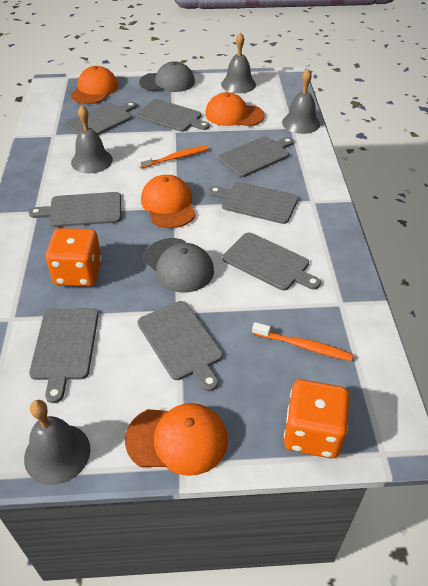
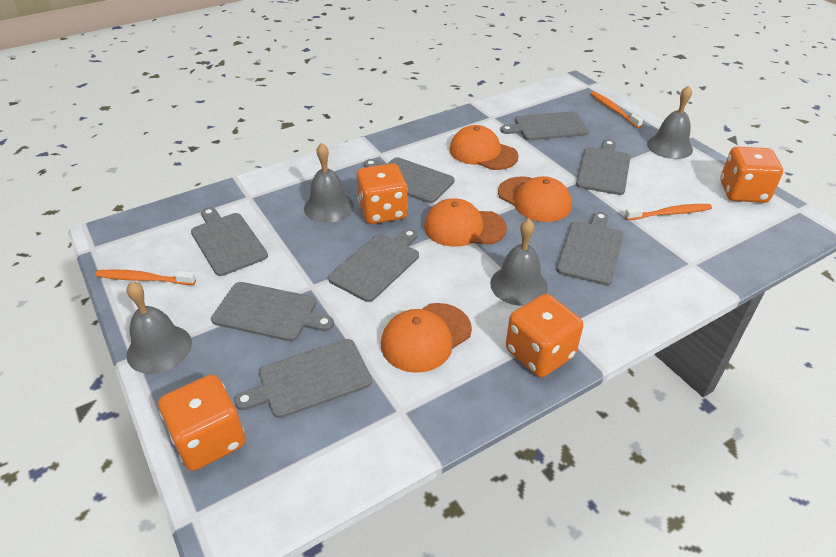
grey cap: [139,61,195,92] [144,238,214,293] = 2 -> none = 0
orange dice: [46,228,102,287] [284,379,349,458] = 2 -> [158,374,245,471] [356,163,408,224] [506,294,583,377] [720,147,783,203] = 4
orange toothbrush: [138,145,209,169] [252,322,353,361] = 2 -> [95,269,196,285] [590,91,643,128] [625,204,712,220] = 3

